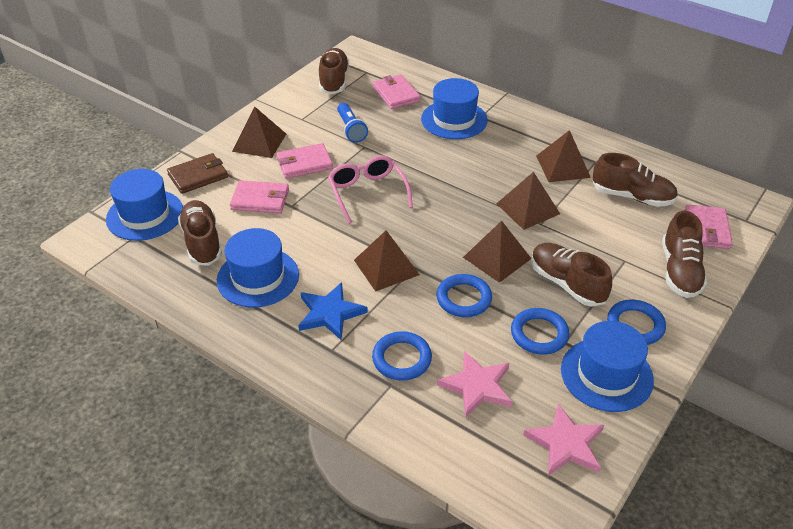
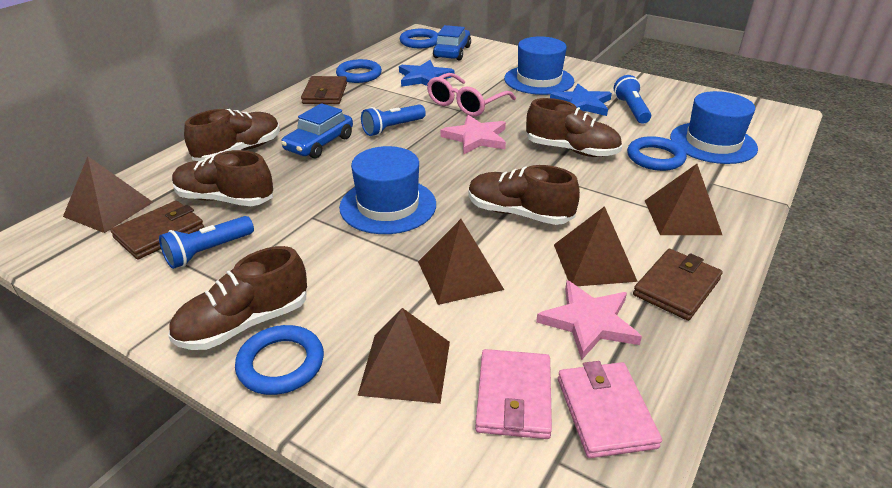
blue car: none = 0 -> [281,103,353,158] [433,25,471,61] = 2
blue flashlight: [337,103,368,143] = 1 -> [159,216,254,269] [361,104,426,136] [614,75,651,124] = 3
blue hat: [106,169,183,241] [217,228,299,308] [421,78,488,139] [561,321,654,412] = 4 -> [339,146,436,234] [504,37,574,95] [670,91,758,164] = 3
blue star: [298,282,368,340] = 1 -> [399,60,454,87] [550,84,612,116] = 2
brown wallet: [167,153,228,194] = 1 -> [110,201,204,260] [301,76,347,104] [633,249,723,321] = 3
pink wallet: [230,180,289,214] [276,143,333,179] [373,75,421,109] [684,205,733,249] = 4 -> [475,349,552,439] [558,361,662,458] = 2

